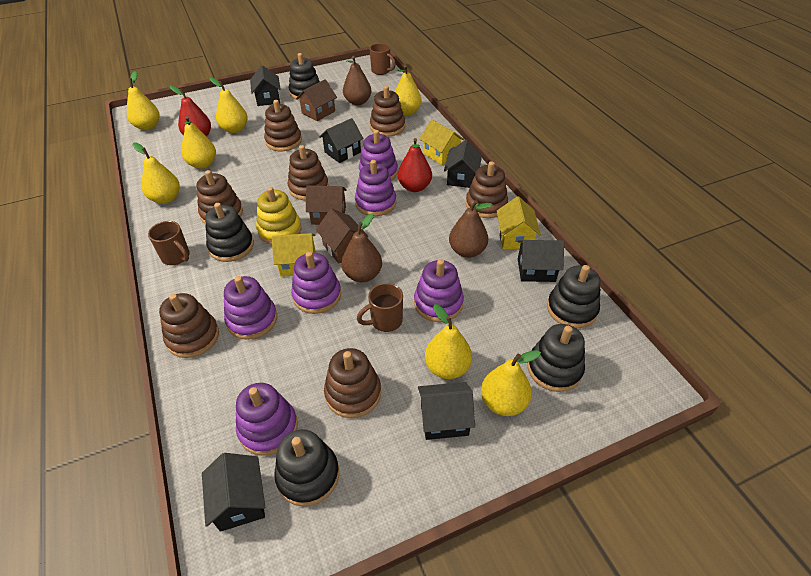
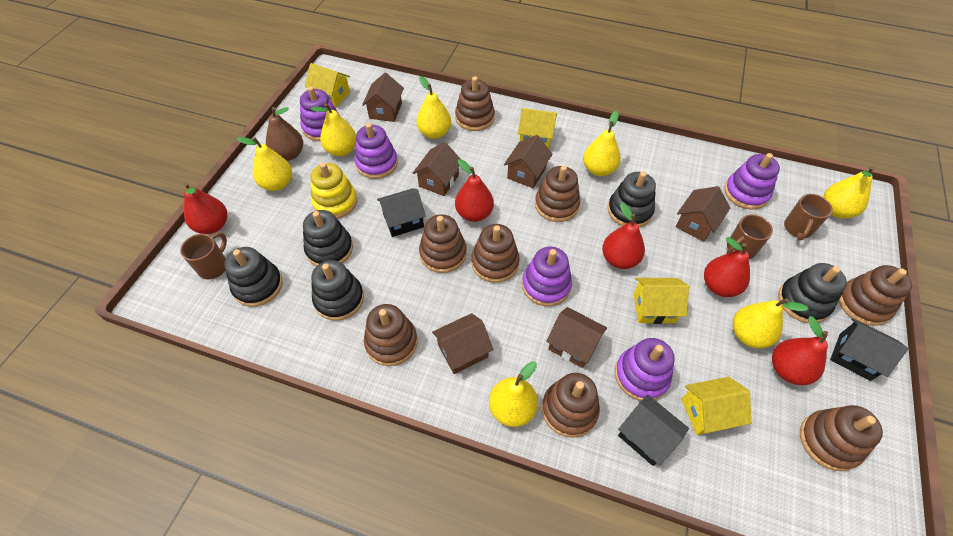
black house: [202,453,265,532] [250,65,281,106] [319,118,363,163] [418,382,475,440] [444,140,482,188] [518,240,564,282] = 6 -> [377,188,426,237] [618,395,689,466] [830,318,908,381] = 3
brown house: [296,79,337,121] [306,185,347,225] [316,208,368,264] = 3 -> [362,73,404,122] [413,142,460,196] [432,313,493,374] [504,135,552,188] [546,307,607,368] [676,186,730,242] = 6
brown pear: [341,213,382,282] [343,56,372,105] [449,200,492,258] = 3 -> [266,107,303,161] = 1
brown stacking toy: [159,293,219,358] [197,170,243,224] [264,100,302,151] [288,145,329,200] [324,348,381,418] [370,86,405,137] [466,161,508,218] = 7 -> [364,304,417,366] [419,214,467,273] [455,76,495,131] [471,224,520,283] [535,165,580,222] [542,373,600,437] [800,405,883,471] [839,265,912,326] = 8
purple stacking toy: [224,276,277,340] [236,383,298,455] [291,252,341,314] [355,160,396,216] [359,130,398,181] [414,259,464,322] = 6 -> [300,86,340,141] [355,123,398,179] [522,247,572,306] [615,338,675,401] [725,153,780,210] = 5
red pear: [170,86,211,137] [398,138,432,192] = 2 -> [184,182,227,234] [455,159,494,222] [602,203,645,269] [704,237,750,297] [772,316,828,385] = 5
yellow house: [272,233,316,277] [419,119,465,165] [497,196,541,249] = 3 -> [305,63,350,107] [518,108,557,149] [633,278,689,324] [681,377,751,435] = 4

